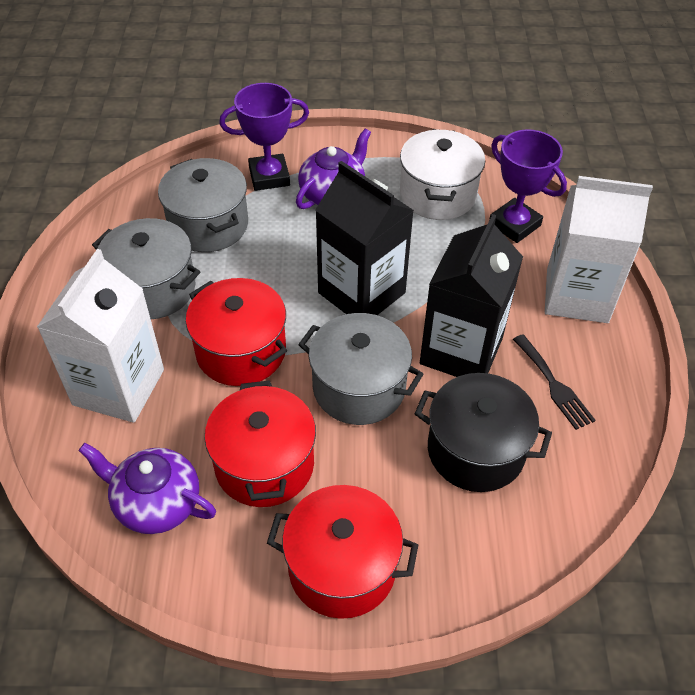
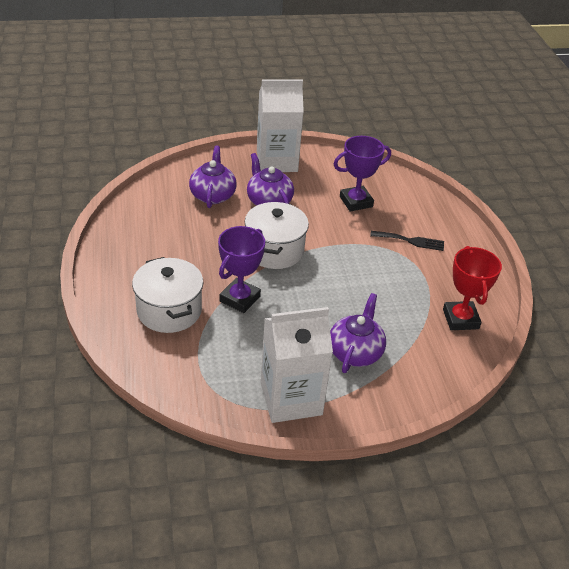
black carton: [315,161,414,315] [420,214,523,377] = 2 -> none = 0
black pot: [415,373,552,492] = 1 -> none = 0
grey pot: [92,218,200,319] [158,158,248,252] [298,313,424,425] = 3 -> none = 0
purple teapot: [78,443,216,534] [296,129,371,209] = 2 -> [189,145,237,208] [247,153,294,206] [330,293,386,373] = 3
red pot: [186,278,287,386] [205,380,316,507] [267,485,418,619] = 3 -> none = 0
red trophy: none = 0 -> [443,246,502,330] = 1
white pot: [400,129,485,220] = 1 -> [132,257,203,333] [245,202,309,269] = 2

